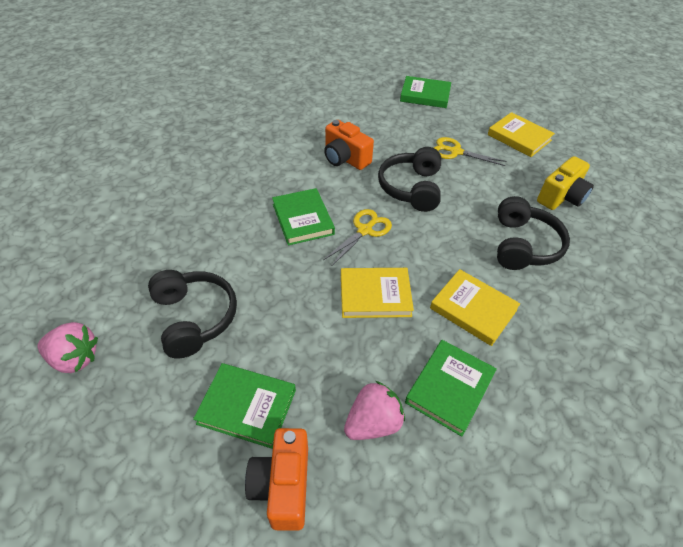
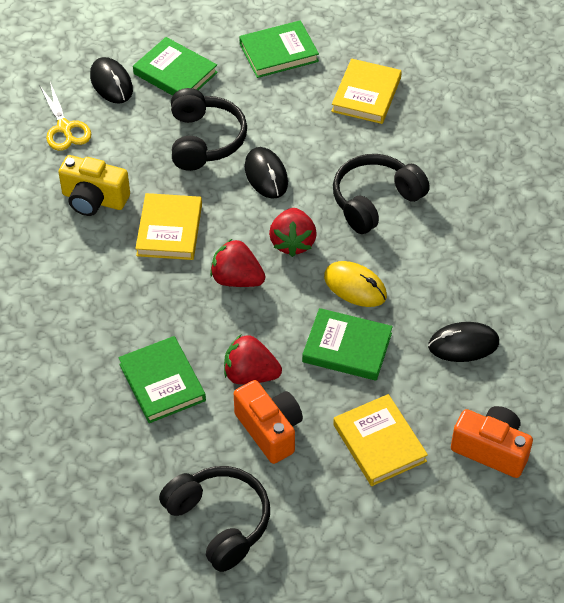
black mouse: none = 0 -> [90,57,133,104] [245,147,288,199] [428,322,499,362] = 3
pink strawberry: [37,322,98,373] [344,381,405,440] = 2 -> none = 0
red strawberry: none = 0 -> [210,239,265,287] [224,335,282,384] [269,208,317,257] = 3
yellow mouse: none = 0 -> [324,261,387,307] = 1
yellow scissors: [323,209,392,266] [434,137,507,166] = 2 -> [40,82,91,151] = 1

